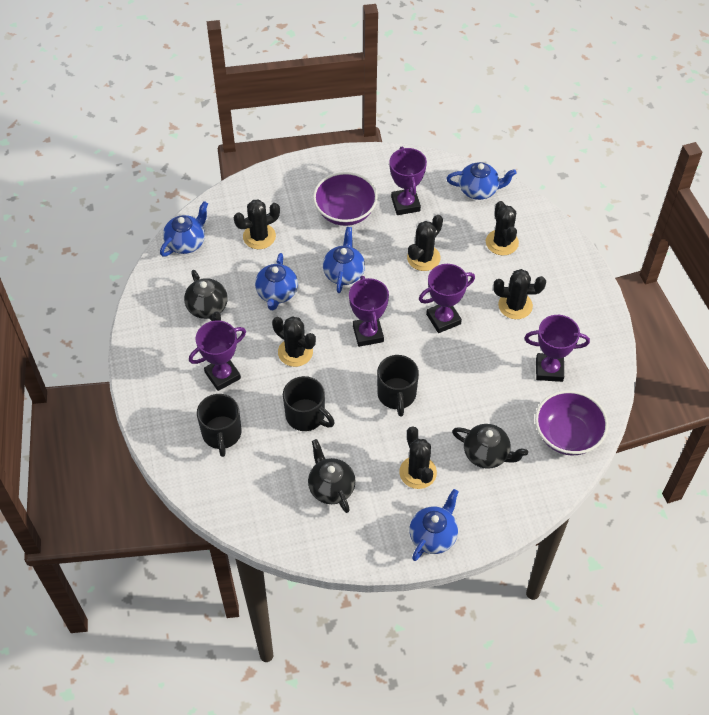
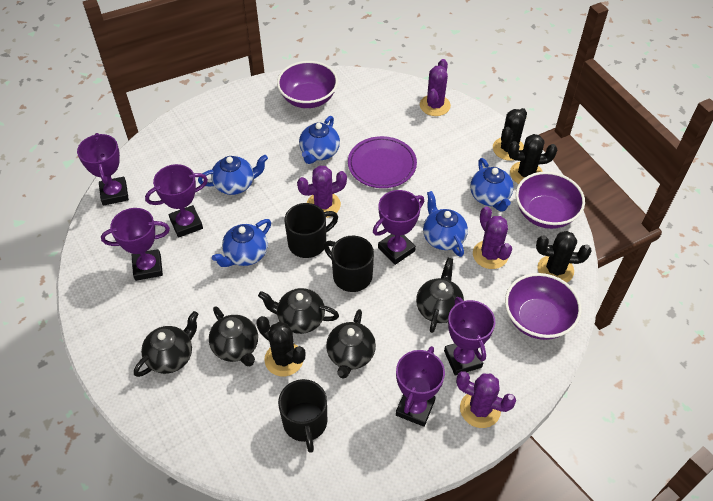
black cactus: [234,199,280,249] [272,316,316,367] [399,426,437,489] [407,215,443,271] [486,201,519,255] [493,269,546,319] = 6 -> [257,316,306,376] [493,108,527,161] [508,134,557,184] [536,231,591,282] = 4
black teapot: [184,270,228,321] [308,439,356,513] [452,424,528,469] = 3 -> [134,311,199,377] [209,306,258,366] [258,288,339,334] [326,309,376,379] [416,258,464,333] = 5
purple bowl: [313,172,378,226] [535,390,608,455] = 2 -> [277,61,338,108] [505,273,582,340] [516,172,585,229] = 3
purple cactus: none = 0 -> [297,166,347,218] [420,59,451,116] [456,371,516,428] [473,206,512,269] = 4
purple plate: none = 0 -> [348,136,417,188] = 1
purple trophy: [189,320,246,391] [349,276,389,347] [389,146,427,215] [419,264,475,333] [524,315,590,382] = 5 -> [77,133,129,206] [101,208,170,281] [145,164,208,238] [373,190,424,265] [396,346,445,427] [444,297,495,376] = 6

